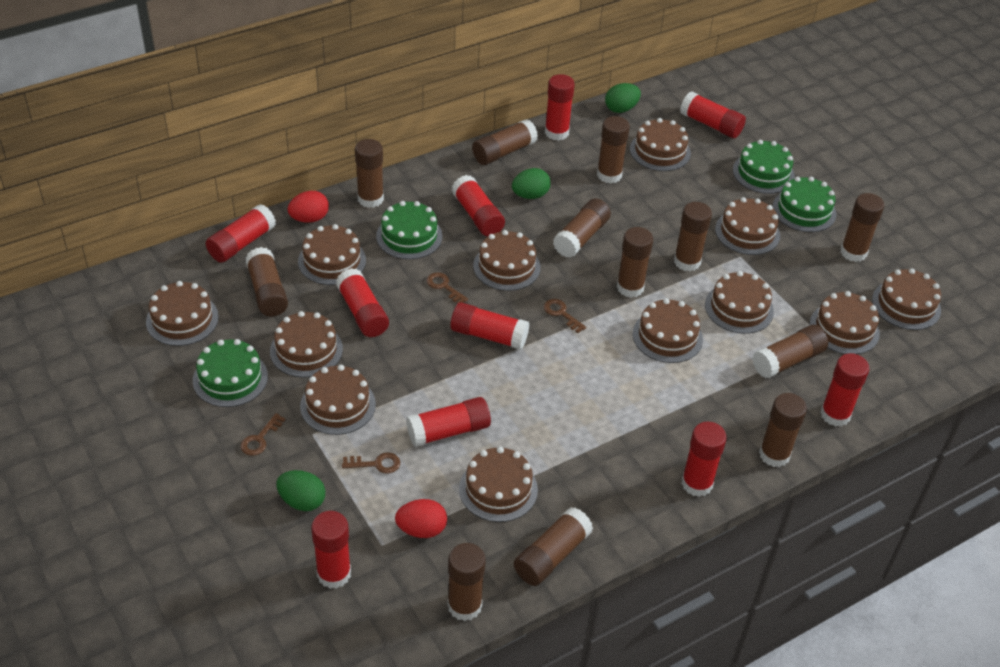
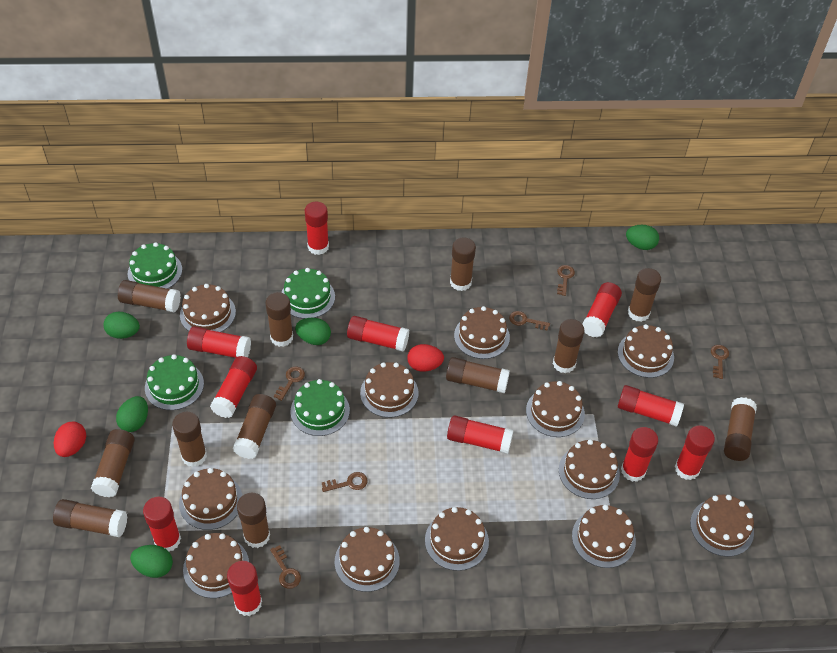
brown key: [240,413,286,456] [342,452,400,474] [426,272,468,304] [544,299,586,333] = 4 -> [270,545,301,589] [274,366,305,401] [321,472,368,492] [509,311,550,331] [557,265,575,296] [711,345,729,379] = 6
green egg: [276,470,325,511] [512,168,551,199] [605,83,641,113] = 3 -> [104,312,140,339] [116,396,148,432] [130,545,173,578] [295,318,331,345] [626,225,659,250] = 5
red glue stick: [206,204,276,263] [311,511,351,589] [336,268,389,337] [406,397,491,447] [451,175,505,236] [451,302,529,350] [545,74,575,141] [680,92,746,138] [681,422,727,497] [820,353,869,427] = 10 -> [143,497,181,552] [187,326,251,358] [210,356,257,418] [227,561,262,616] [305,201,329,255] [347,316,409,352] [447,415,514,454] [582,282,622,338] [618,385,684,427] [621,427,658,482] [675,425,715,480] = 11

